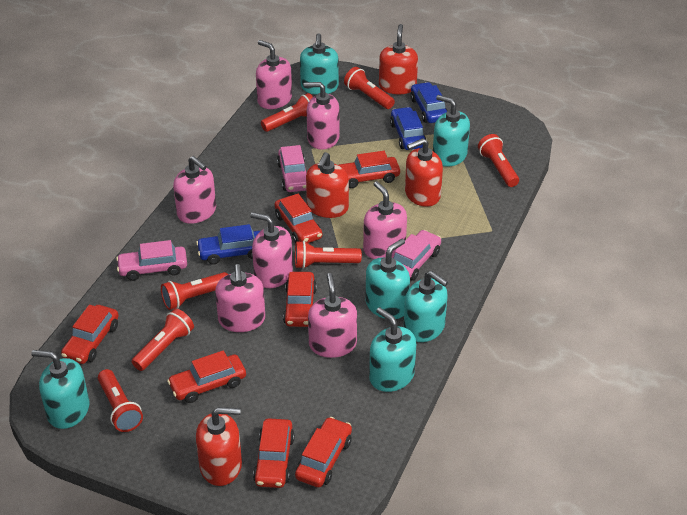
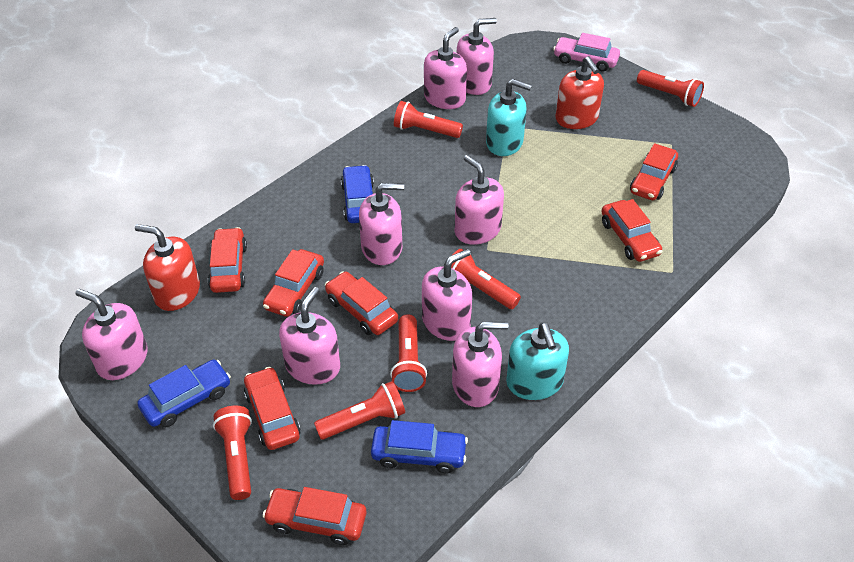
pink car: [116,240,187,281] [277,145,307,192] [394,230,441,281] = 3 -> [553,33,620,72] = 1
pink soap dispenser: [173,156,216,224] [215,264,265,332] [250,212,293,288] [256,40,292,109] [304,82,340,150] [308,273,357,358] [363,181,407,259] = 7 -> [75,289,148,380] [279,287,340,385] [359,183,404,265] [422,249,472,341] [424,27,467,109] [452,322,508,407] [455,155,504,245] [457,18,497,95] = 8
red flashlight: [98,369,143,432] [132,309,194,371] [161,272,228,310] [261,93,313,132] [295,241,362,269] [344,67,395,109] [478,134,519,187] = 7 -> [213,406,252,500] [314,381,405,440] [390,314,427,392] [394,101,463,138] [451,249,521,309] [637,70,704,107] = 6
red soap dispenser: [196,407,242,486] [306,152,349,218] [379,24,418,94] [405,138,443,207] = 4 -> [135,224,200,311] [556,56,604,129] = 2
turquoise soap dispenser: [31,350,90,429] [300,33,339,95] [366,239,410,319] [369,307,416,392] [404,271,448,342] [433,95,470,167] = 6 -> [486,79,532,156] [506,323,569,400] = 2

